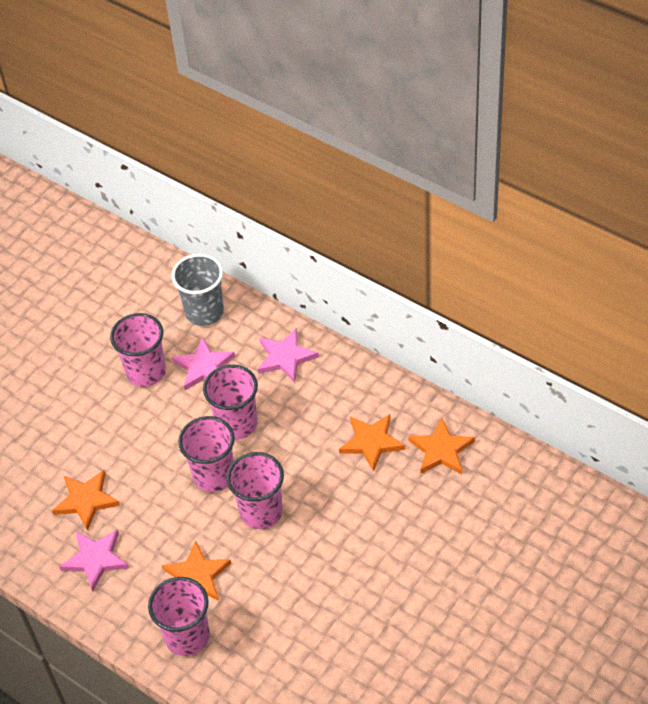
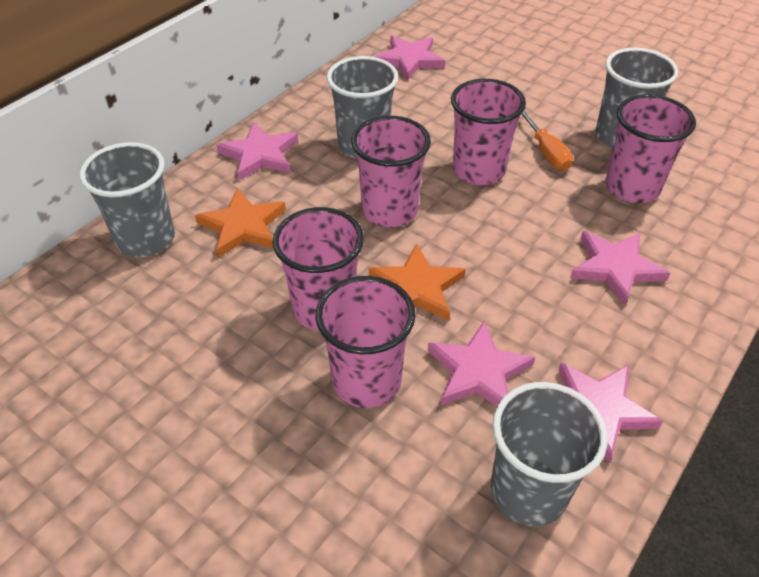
grey cup: [171,254,224,326] = 1 -> [79,142,175,258] [326,56,398,159] [491,382,608,526] [596,48,678,148] = 4
orange screwdriver: none = 0 -> [522,110,573,170] = 1
orange star: [52,470,120,531] [161,541,231,601] [339,414,405,472] [408,418,475,474] = 4 -> [195,188,286,258] [369,244,466,321] = 2
pink star: [59,529,129,591] [172,337,235,390] [258,328,319,383] = 3 -> [217,122,298,180] [374,35,445,80] [428,321,535,407] [559,363,663,463] [570,231,670,306] = 5

